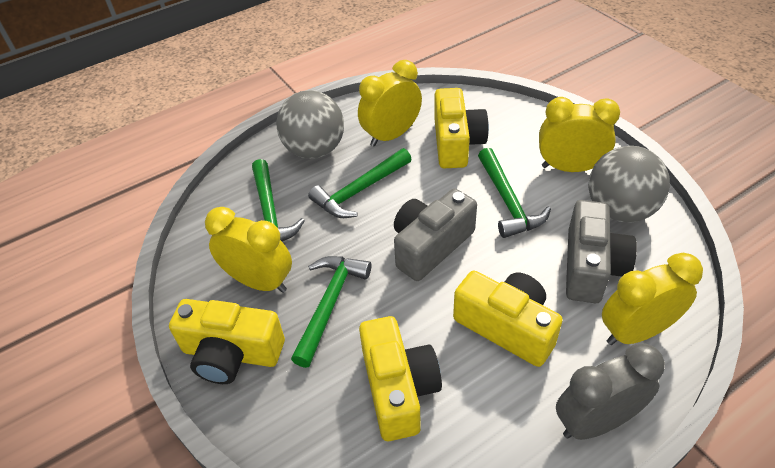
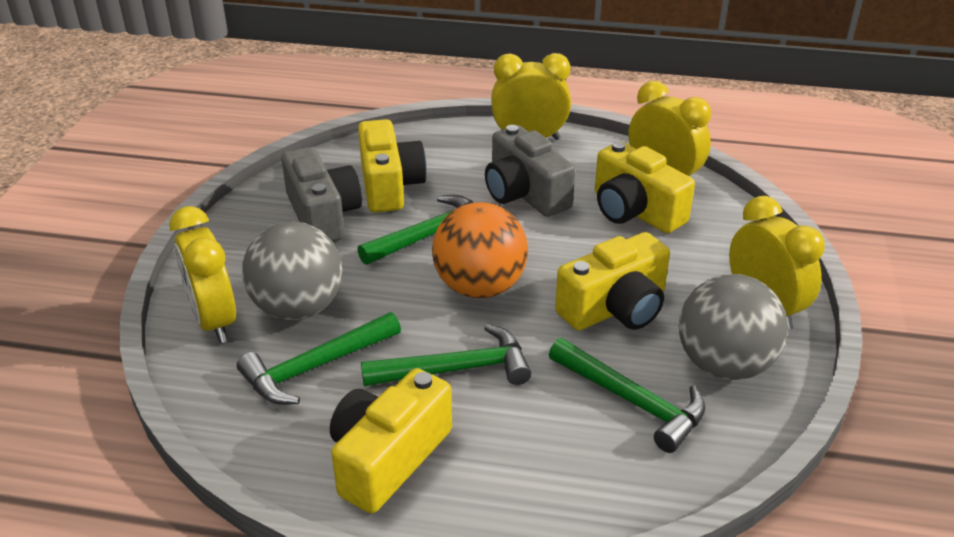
grey clock: [556,343,665,440] = 1 -> none = 0
orange ball: none = 0 -> [432,202,528,298] = 1

